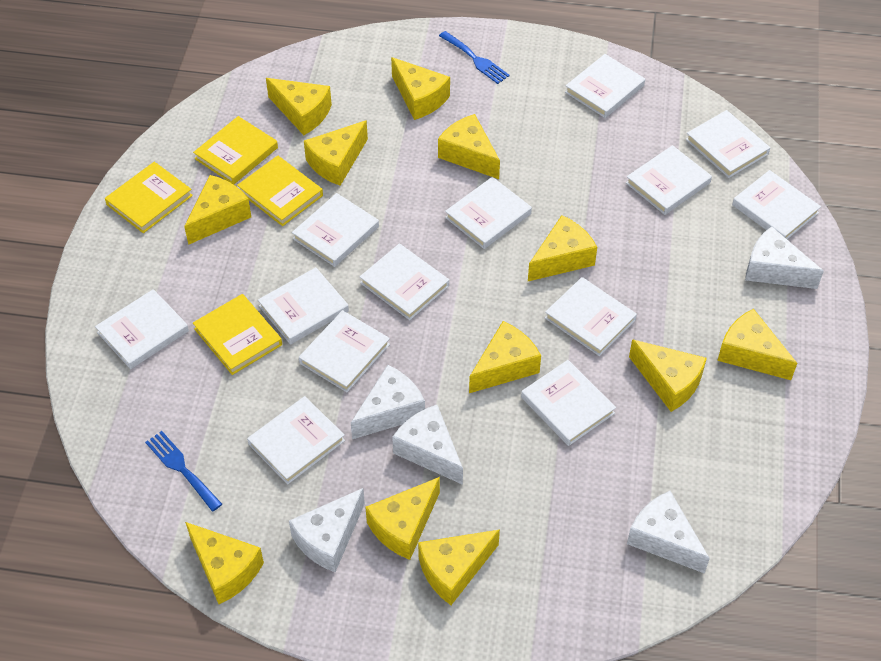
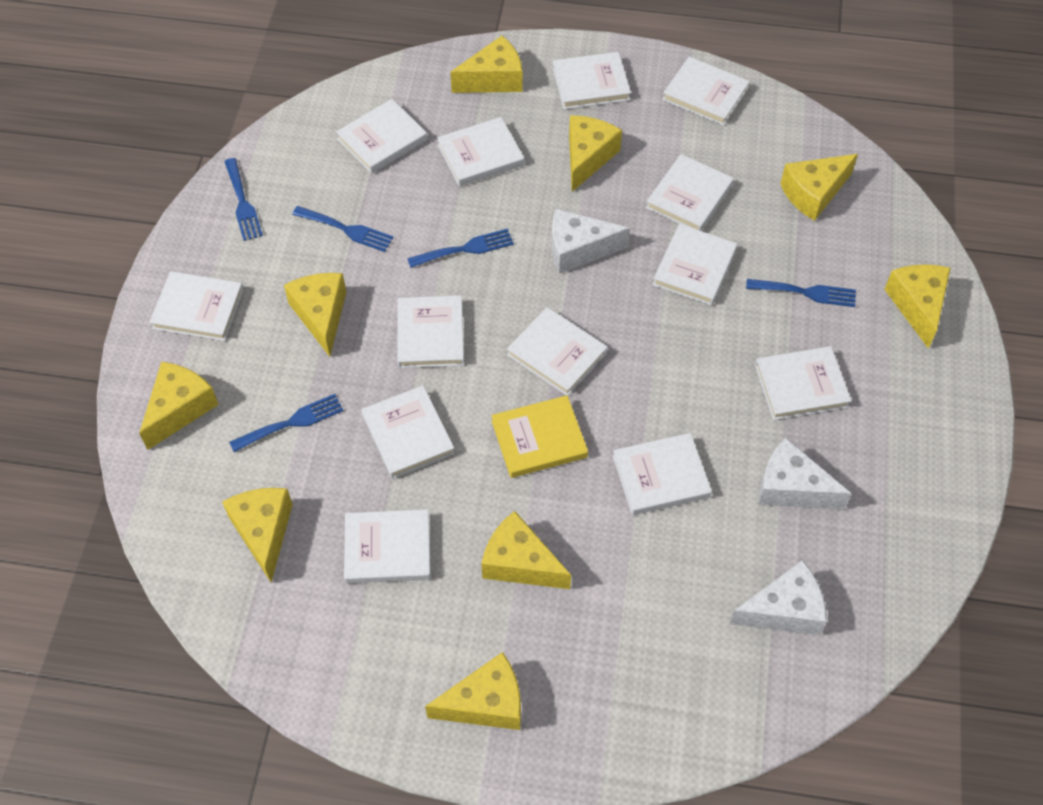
blue fork: [145,431,222,511] [439,31,510,84] = 2 -> [224,158,263,241] [229,394,344,452] [292,206,394,252] [407,228,514,268] [746,279,856,307] = 5
white cheese: [289,488,365,572] [351,365,425,439] [392,405,463,485] [627,491,710,574] [745,226,824,289] = 5 -> [551,209,630,274] [729,560,827,635] [758,437,852,509] = 3
yellow book: [105,162,193,233] [193,116,278,185] [193,294,282,375] [237,155,323,226] = 4 -> [491,395,588,478] = 1
yellow cheese: [184,175,251,245] [185,522,264,604] [266,78,332,135] [304,120,368,186] [365,477,440,560] [391,57,450,120] [418,529,500,605] [438,114,500,179] [469,321,541,393] [528,215,597,281] [629,339,707,412] [717,309,797,380] = 12 -> [139,362,219,450] [222,488,293,582] [284,273,346,357] [425,652,521,730] [450,36,522,93] [481,511,571,589] [569,115,622,192] [780,154,858,221] [884,264,951,348] = 9

